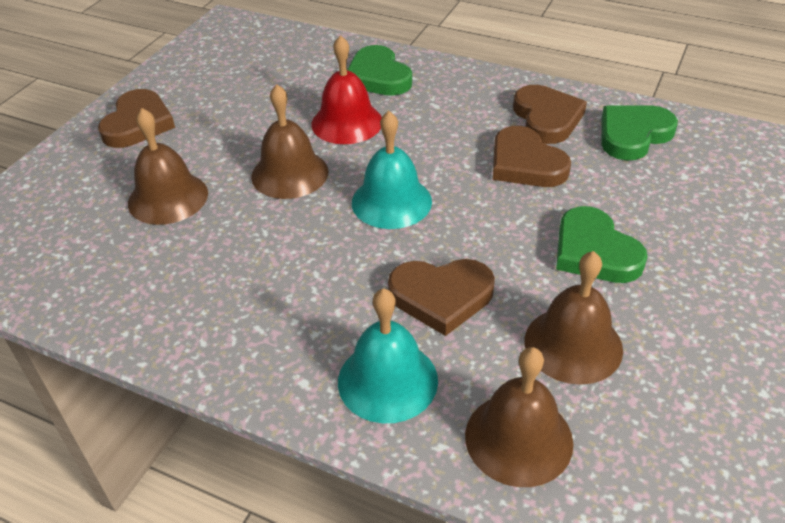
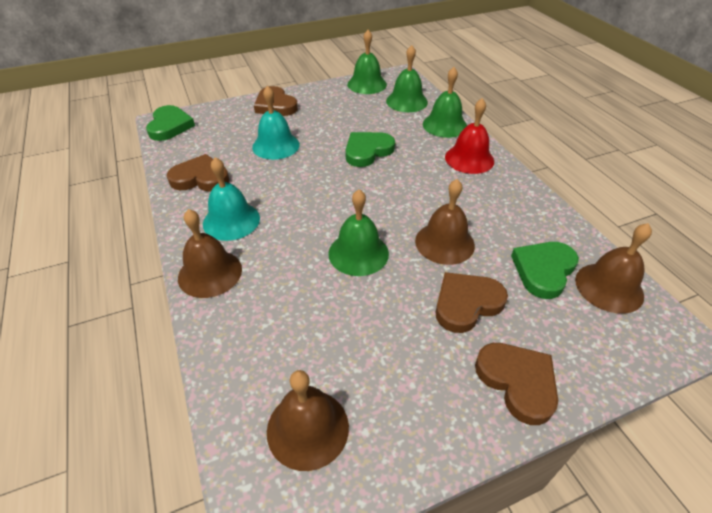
green bell: none = 0 -> [328,189,389,276] [347,30,387,94] [386,45,428,112] [423,67,467,138] = 4

